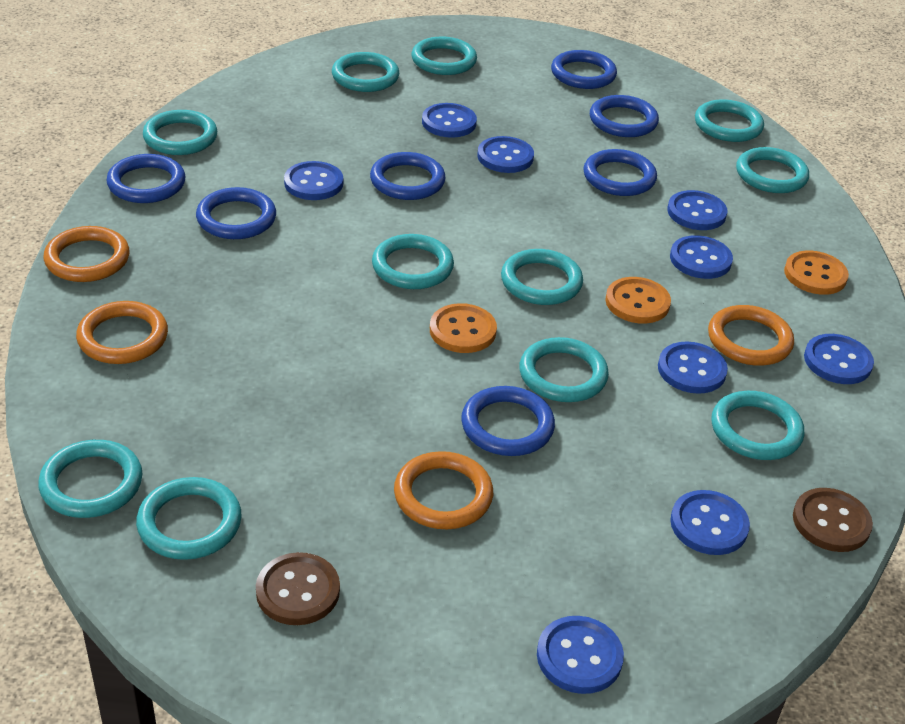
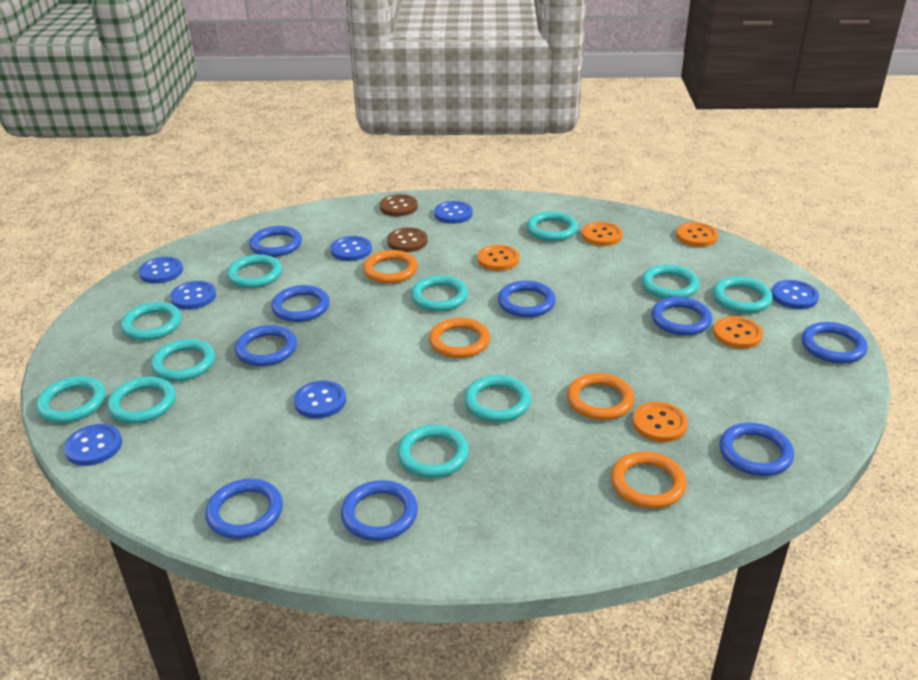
blue button: [284,161,343,200] [422,103,477,138] [477,136,534,173] [537,616,624,694] [658,342,728,394] [667,190,727,230] [670,235,733,279] [670,490,750,555] [804,334,874,384] = 9 -> [64,424,122,466] [139,257,183,284] [170,281,216,310] [294,380,346,419] [330,236,372,261] [434,201,473,224] [771,280,819,309] = 7
blue ring: [106,154,185,203] [196,187,276,239] [370,152,445,200] [461,386,555,456] [551,50,617,89] [583,149,657,196] [590,95,659,137] = 7 -> [205,479,283,539] [235,325,297,366] [249,226,302,257] [271,285,330,322] [341,480,418,541] [498,280,556,317] [651,297,712,336] [719,423,794,476] [801,322,868,364] = 9
orange button: [430,303,497,353] [605,277,671,323] [784,250,849,295] = 3 -> [477,245,519,271] [582,222,623,246] [633,402,688,442] [676,222,718,247] [713,316,763,349] = 5

